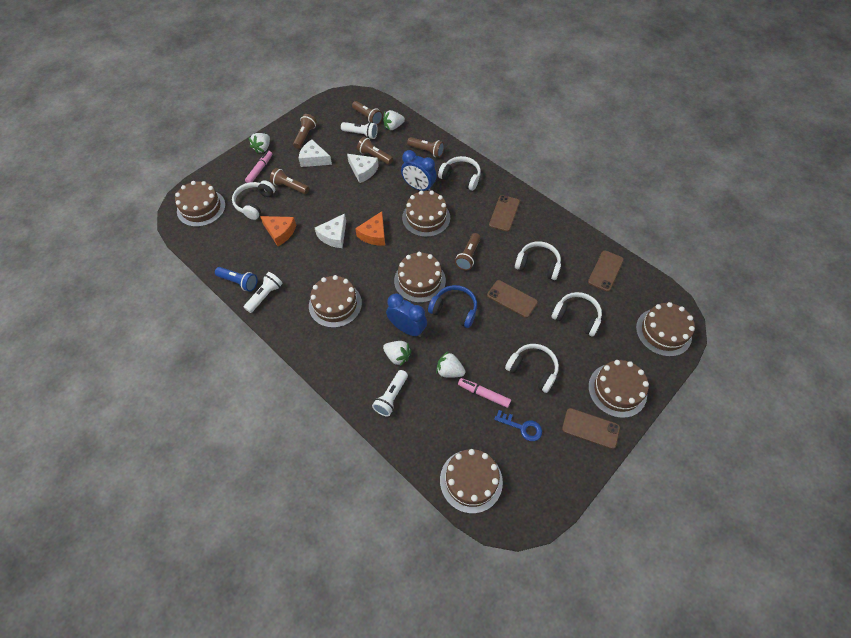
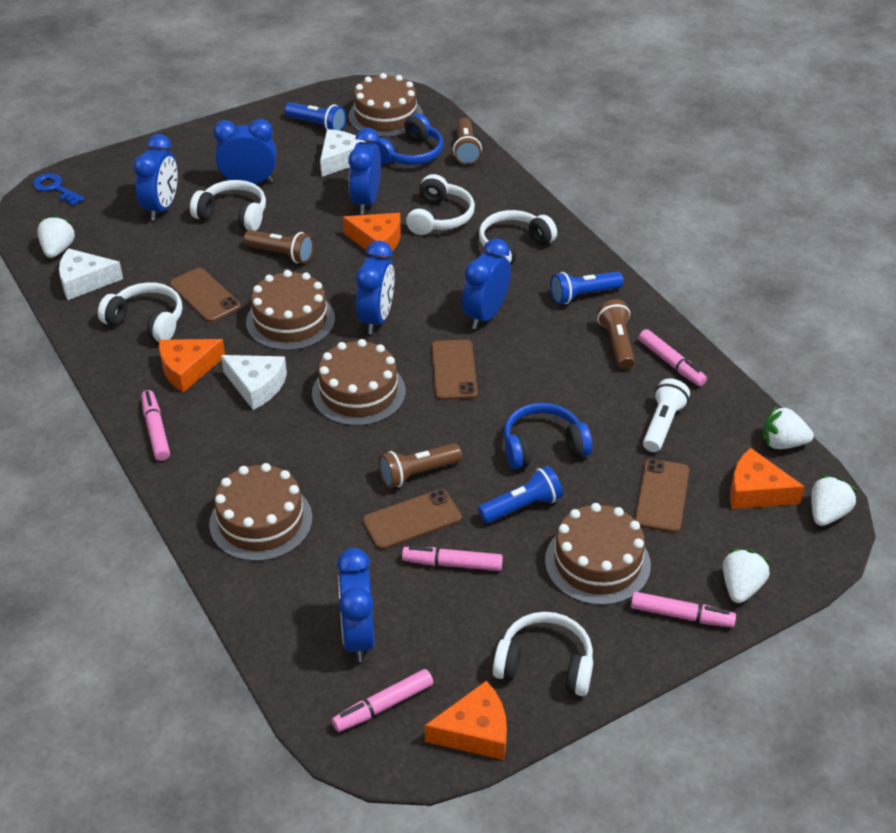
blue clock: [386,293,427,337] [401,150,437,191] = 2 -> [133,134,178,221] [213,119,276,184] [337,548,375,662] [348,128,381,214] [356,241,394,334] [462,238,511,329] = 6
blue flashlight: [215,267,258,292] = 1 -> [285,102,346,131] [478,466,563,523] [550,272,623,304] = 3
blue headphones: [428,285,477,328] = 1 -> [373,113,443,165] [504,403,592,469] = 2
brown cake: [175,181,226,227] [309,275,362,328] [394,252,446,303] [402,190,450,237] [440,449,503,513] [588,360,649,418] [636,302,695,357] = 7 -> [209,463,312,561] [246,270,335,351] [312,339,406,426] [348,73,423,137] [545,503,651,605] = 5
brown flashlight: [270,168,309,194] [293,114,317,149] [352,101,383,125] [357,137,393,165] [407,137,445,158] [455,233,480,270] = 6 -> [244,230,314,263] [379,443,462,488] [453,118,482,165] [597,299,635,369] = 4
orange cheese: [260,216,296,246] [355,211,385,246] = 2 -> [159,339,225,393] [343,213,401,257] [425,681,507,760] [730,448,805,509] = 4
pink marker: [245,151,273,183] [458,378,511,408] = 2 -> [141,390,170,461] [332,669,433,732] [402,546,503,571] [631,592,736,628] [639,329,707,386] = 5
white flashlight: [244,272,283,313] [341,122,378,139] [372,370,408,417] = 3 -> [643,378,690,452] = 1

